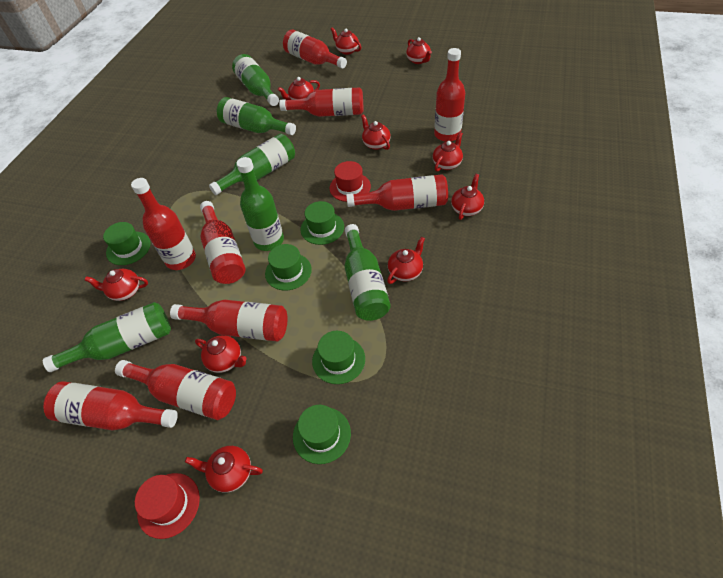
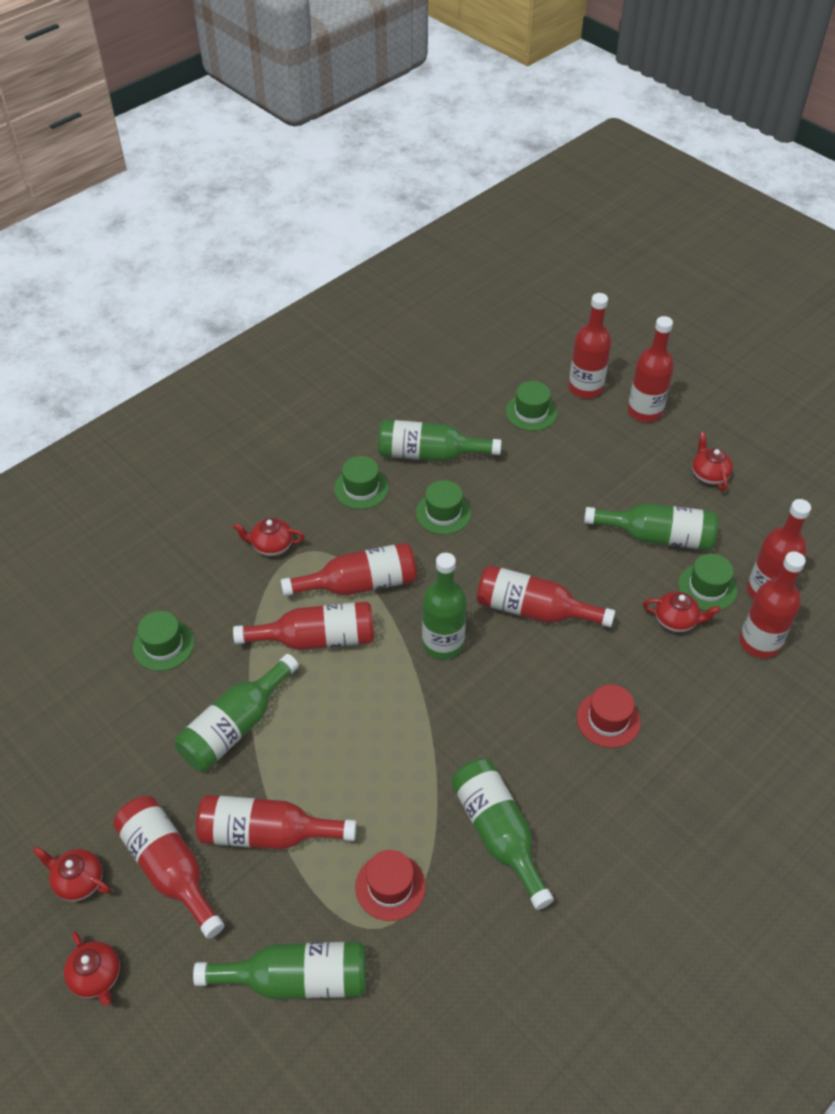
red teapot: [85,269,148,301] [185,446,263,493] [195,335,247,373] [278,77,320,100] [331,27,361,55] [361,114,391,150] [387,237,425,284] [406,37,432,64] [433,132,463,172] [451,174,484,220] = 10 -> [33,847,110,901] [64,931,120,1006] [233,518,305,556] [643,591,720,632] [692,432,733,491] = 5

